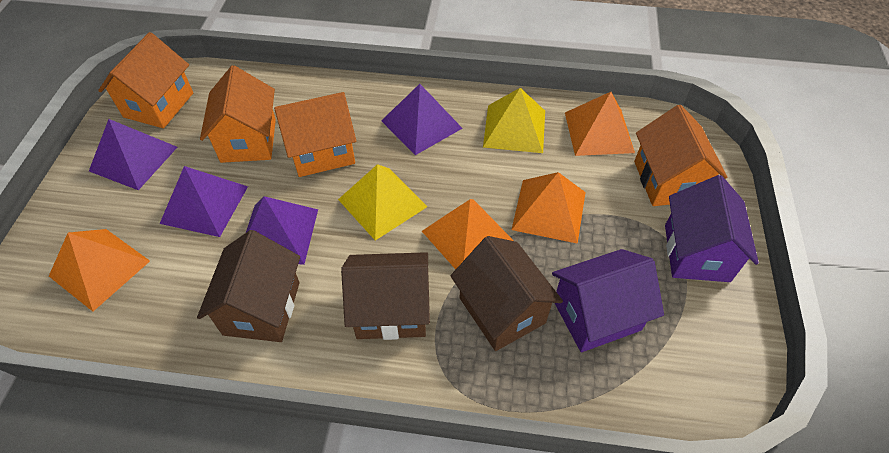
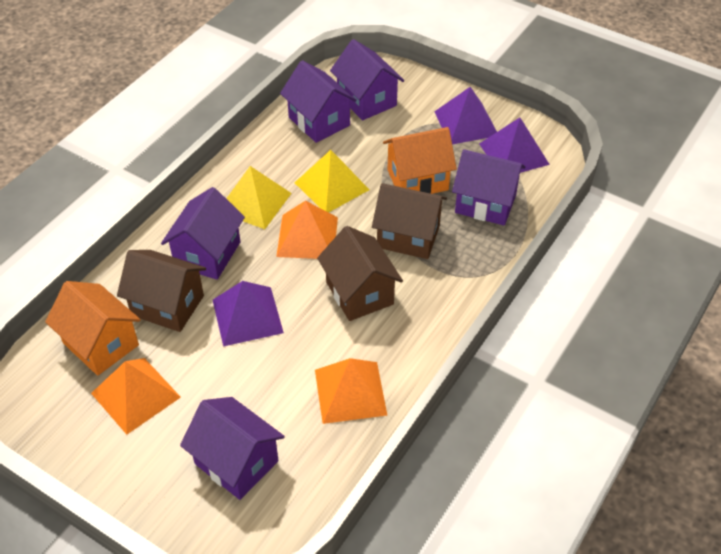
orange house: [98,32,193,128] [200,65,276,163] [274,92,356,177] [634,105,727,206] = 4 -> [45,281,141,376] [383,127,457,194] = 2
orange pyramid: [49,229,150,311] [422,199,514,269] [511,172,586,244] [565,92,635,156] = 4 -> [91,358,181,435] [276,201,338,259] [315,358,387,424] = 3
purple house: [552,249,664,352] [665,175,759,282] = 2 -> [161,187,245,280] [180,397,285,500] [280,60,357,143] [330,39,404,121] [452,149,525,225] = 5
purple pyramid: [89,119,177,190] [160,166,248,237] [246,196,318,265] [381,84,463,155] = 4 -> [213,281,284,347] [434,87,497,144] [479,117,550,173] = 3

